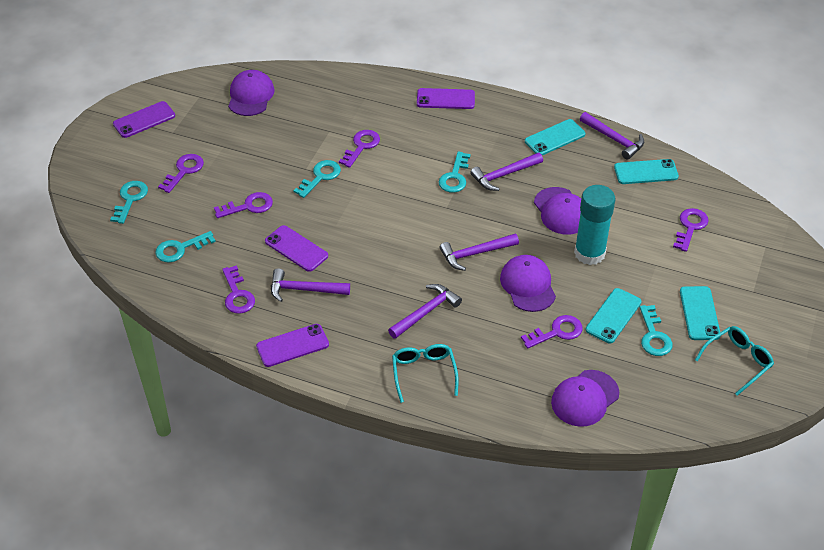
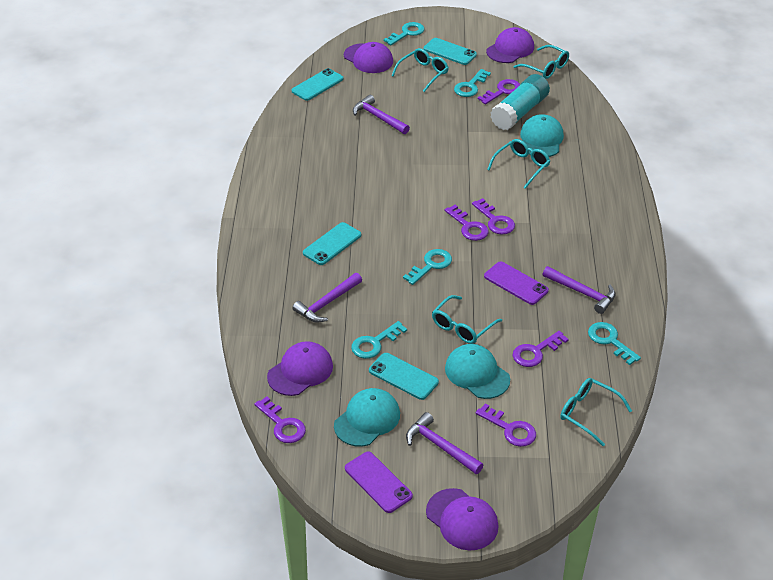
purple hammer: [271,268,350,302] [388,284,462,339] [439,234,519,271] [470,152,543,191] [580,112,644,160] = 5 -> [292,273,362,322] [353,95,410,134] [406,412,483,474] [542,266,616,314] = 4
purple phone: [113,101,175,138] [256,324,329,367] [265,225,328,272] [417,88,475,109] = 4 -> [345,452,413,513] [484,261,549,305] = 2
turquoise cap: none = 0 -> [334,388,400,447] [445,344,510,399] [520,114,564,157] = 3
turquoise glasses: [392,344,459,403] [695,326,774,396] = 2 -> [391,48,449,92] [432,295,502,344] [487,139,550,189] [514,45,569,79] [560,378,632,446] = 5

